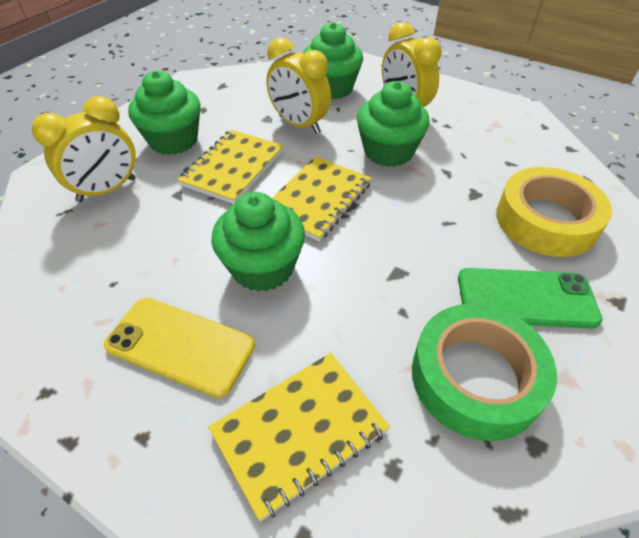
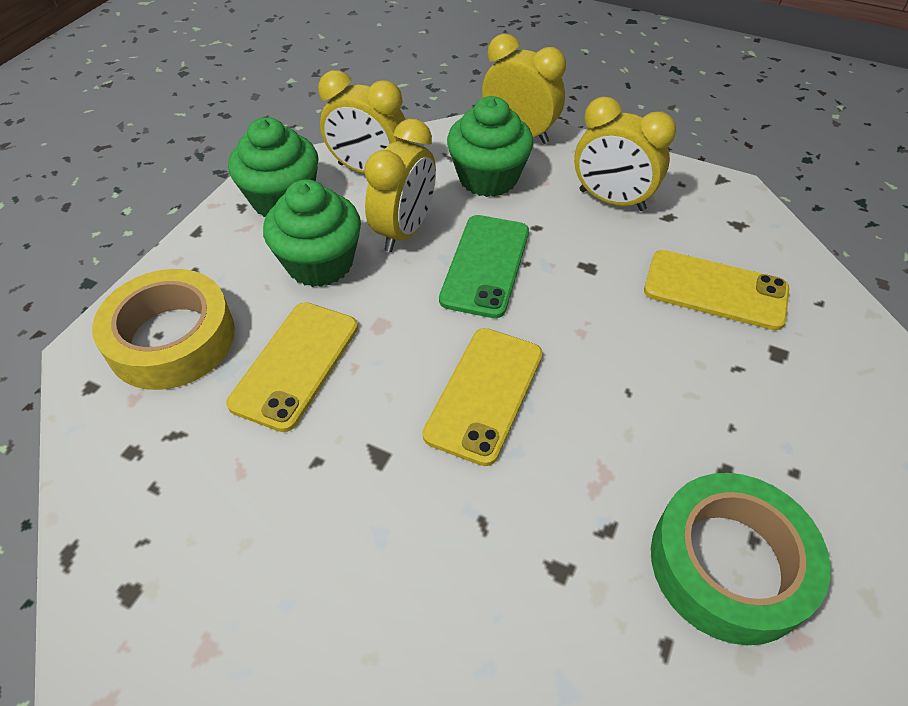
green cupcake: [128,70,201,155] [211,192,305,292] [303,22,363,99] [357,81,430,167] = 4 -> [228,117,319,217] [263,179,361,287] [447,96,533,197] = 3
yellow clock: [32,96,136,202] [266,37,331,134] [382,22,442,107] = 3 -> [318,70,408,174] [364,119,436,252] [482,34,566,144] [574,97,676,211] = 4
yellow notebook: [178,130,284,204] [208,353,390,521] [272,156,371,242] = 3 -> none = 0
yellow phone: [104,298,255,398] = 1 -> [226,302,358,432] [423,328,543,466] [644,250,789,330] = 3

